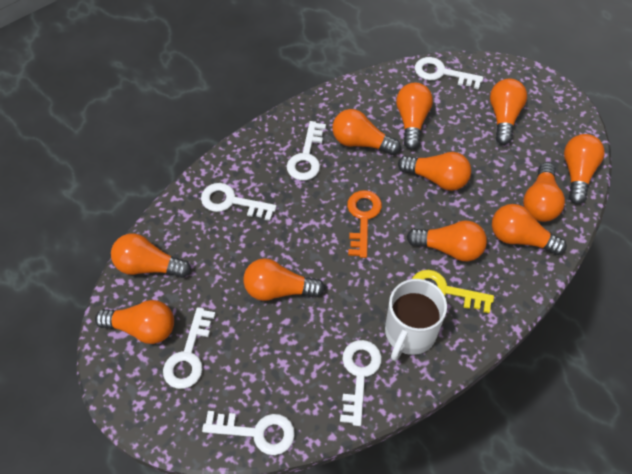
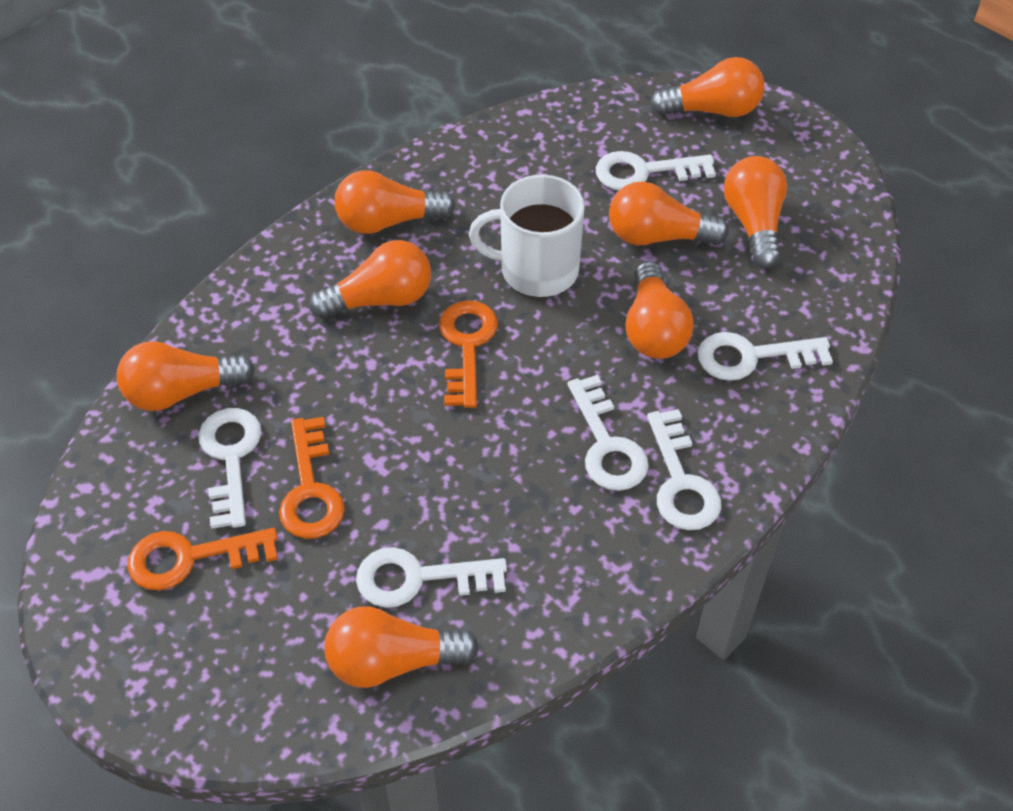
orange key: [347,190,382,258] = 1 -> [127,528,278,590] [279,417,345,539] [439,300,498,408] = 3
orange light bulb: [95,300,174,344] [111,233,191,278] [243,258,325,301] [333,109,401,155] [396,83,433,149] [398,152,471,191] [406,220,487,261] [490,79,527,145] [492,204,567,255] [523,162,565,222] [564,134,605,204] = 11 -> [117,341,255,411] [309,240,431,319] [324,606,479,688] [335,171,456,234] [609,182,729,245] [625,261,694,359] [650,57,765,117] [724,156,787,269] = 8
yellow key: [412,270,494,313] = 1 -> none = 0

